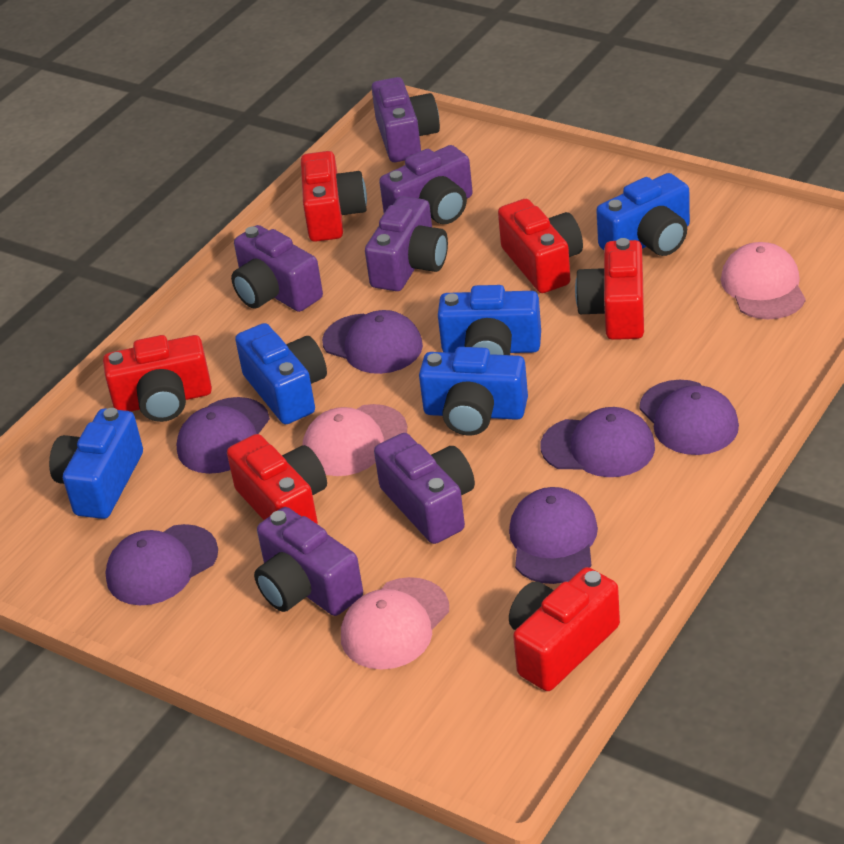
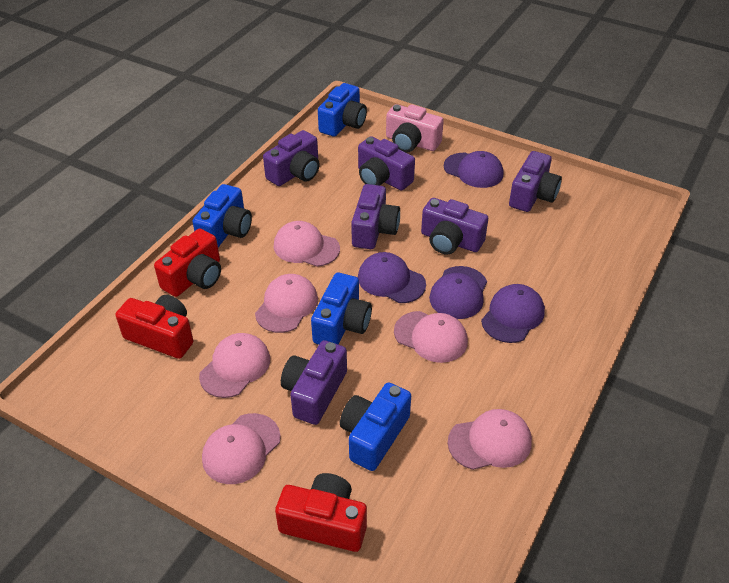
blue camera: [49,408,143,519] [235,323,327,424] [419,347,528,436] [438,285,541,355] [596,173,690,256] = 5 -> [192,184,252,247] [311,273,372,345] [318,83,367,137] [340,382,411,471] = 4
pink camera: none = 0 -> [386,104,444,153] = 1
pink cap: [302,404,407,476] [341,577,449,670] [721,242,806,319] = 3 -> [199,333,270,398] [202,413,281,484] [255,274,318,333] [274,221,340,267] [394,311,468,363] [448,409,532,470] = 6
purple cap: [106,524,218,605] [177,397,270,474] [322,310,423,374] [509,487,598,584] [541,407,655,477] [639,380,739,455] = 6 -> [358,252,426,303] [429,266,487,319] [444,151,503,188] [481,284,545,343] = 4
red camera: [103,335,212,422] [227,434,327,524] [301,151,367,242] [498,199,583,293] [509,567,620,691] [575,238,644,340] = 6 -> [116,295,193,359] [154,228,221,297] [275,473,367,552] = 3

